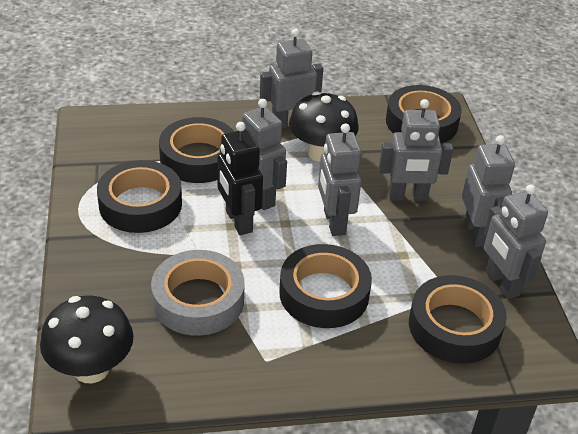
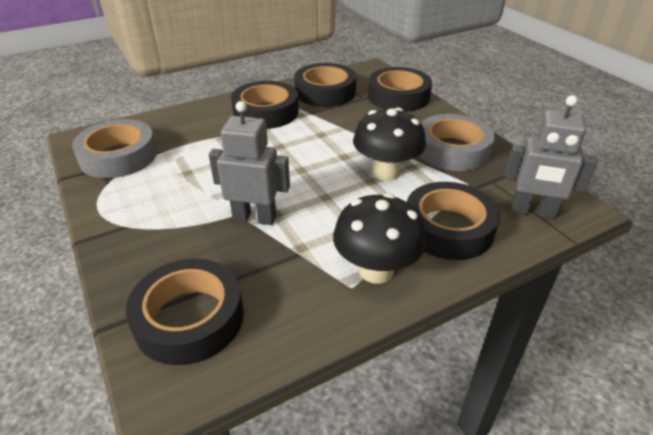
black robot: [217,122,263,235] = 1 -> none = 0
grey robot: [242,99,287,210] [260,29,323,129] [318,123,361,236] [379,99,453,201] [462,135,515,247] [484,184,548,299] = 6 -> [209,101,290,225] [505,95,597,219] = 2
grey tape: [151,250,245,336] = 1 -> [72,119,157,178] [419,114,495,171] = 2

